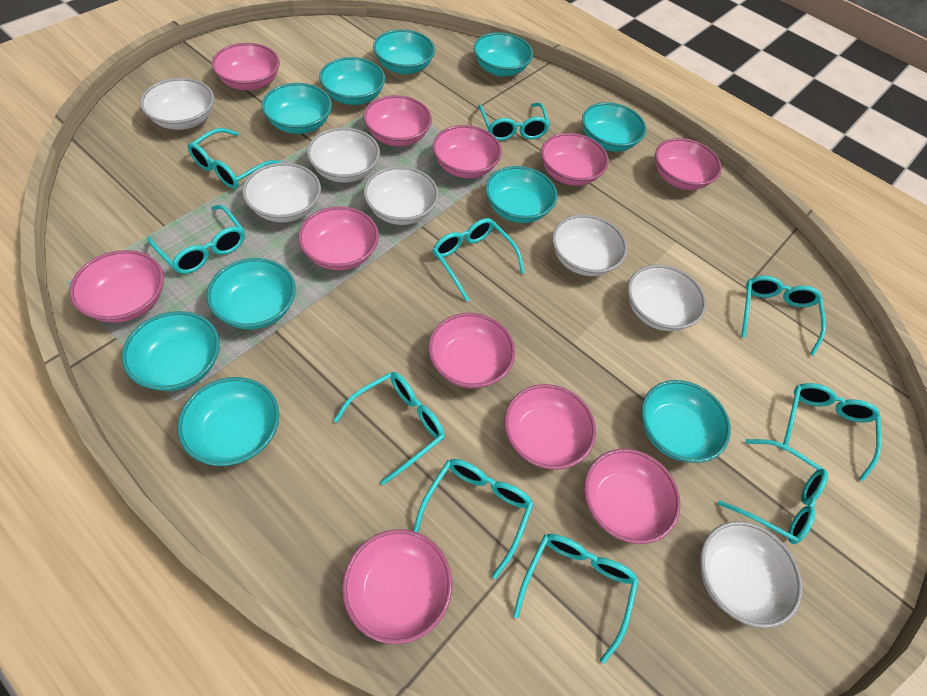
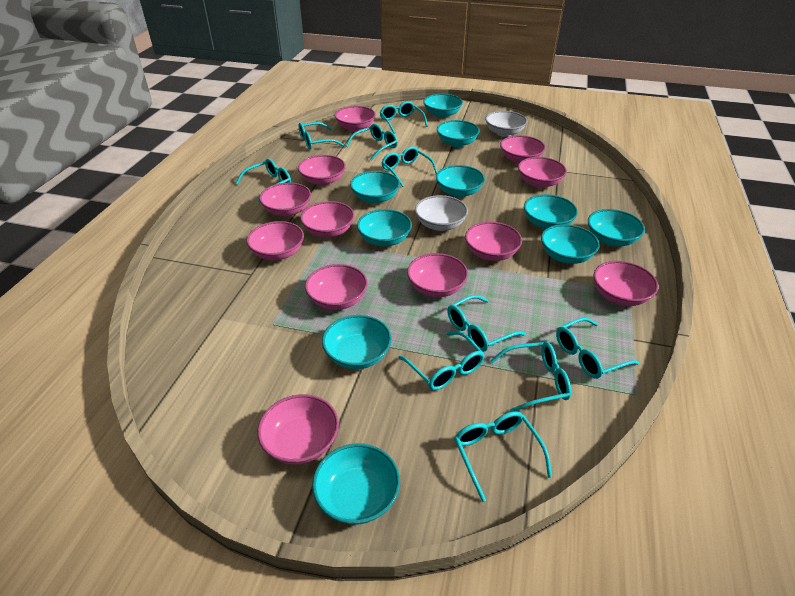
pink bowl: [69,250,164,323] [212,43,280,91] [298,206,379,270] [342,529,452,644] [363,95,432,146] [428,313,515,389] [432,125,502,178] [504,384,596,470] [541,133,609,186] [584,449,681,544] [655,138,722,190] = 11 -> [247,221,304,260] [257,394,339,464] [259,182,311,217] [298,155,346,186] [300,201,355,237] [305,264,368,310] [335,106,376,132] [407,253,468,297] [465,222,522,261] [500,135,546,164] [518,157,567,188] [593,261,658,306] = 12
white bowl: [140,78,214,130] [242,163,321,222] [307,127,380,183] [364,166,439,225] [552,214,627,276] [628,264,706,331] [700,521,802,628] = 7 -> [415,195,468,231] [485,111,527,137] = 2

